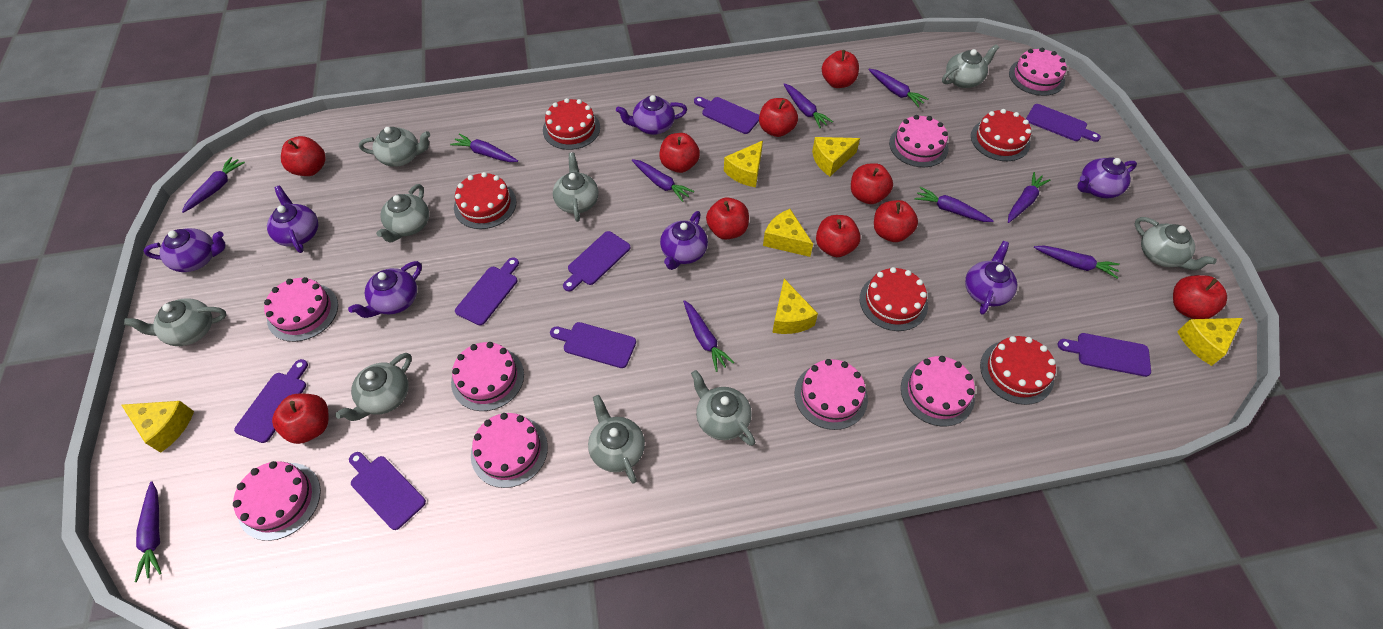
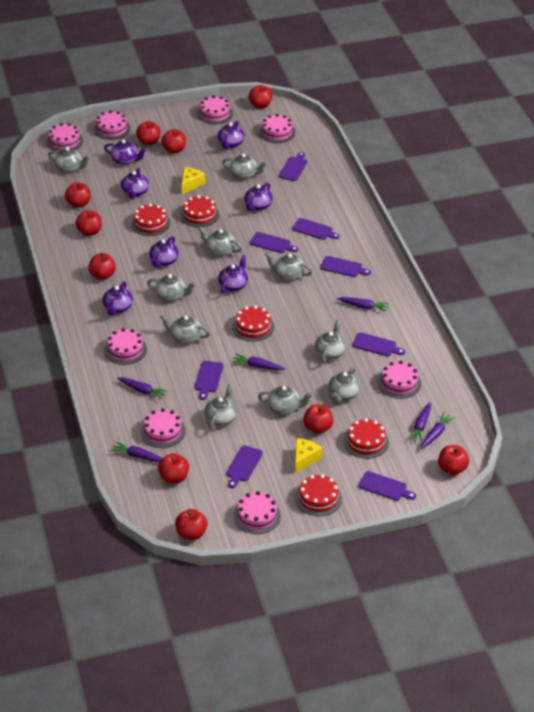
grey teapot: [124,298,227,346] [335,353,412,421] [359,127,430,167] [376,184,429,242] [553,152,598,222] [588,395,645,484] [691,370,755,446] [942,44,999,88] [1135,217,1217,270] = 9 -> [48,147,90,172] [147,274,196,301] [160,314,210,343] [198,226,242,256] [204,384,237,430] [222,153,267,179] [258,386,313,414] [265,252,312,280] [315,320,346,363] [328,367,360,403] = 10
purple carrot: [135,482,162,582] [182,157,245,213] [450,133,518,162] [632,159,694,202] [683,300,734,372] [783,83,833,129] [868,69,928,107] [915,187,994,222] [1008,172,1050,223] [1034,246,1120,279] = 10 -> [111,442,163,462] [117,377,168,399] [232,354,286,370] [337,297,389,311] [409,402,431,442] [421,412,455,449] = 6
yellow cheese: [122,401,194,453] [724,141,763,187] [763,209,813,257] [772,279,818,334] [812,137,860,176] [1177,318,1243,366] = 6 -> [182,167,206,194] [295,438,322,474] = 2

